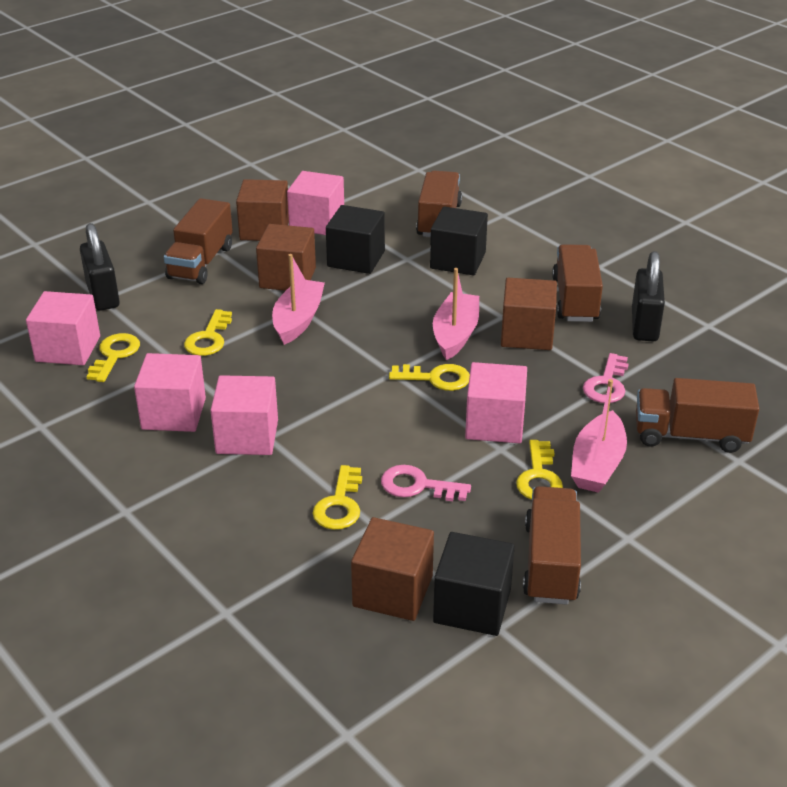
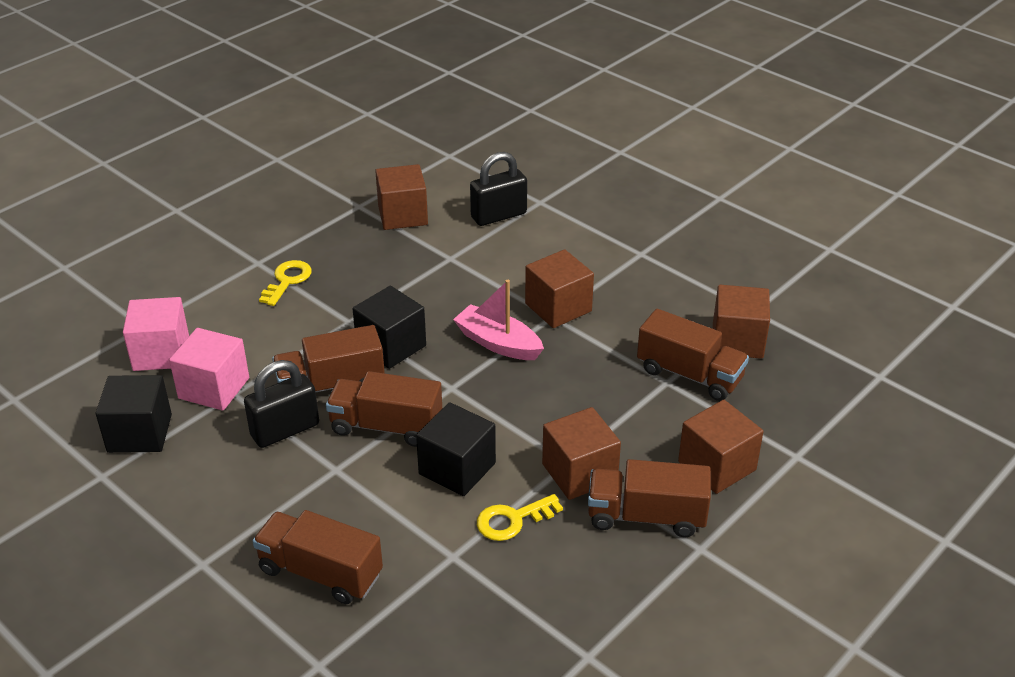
brown cube: [236,179,289,241] [256,224,316,291] [351,517,434,621] [501,278,557,350] = 4 -> [375,164,428,230] [525,249,594,328] [542,407,621,500] [678,400,764,494] [713,285,770,359] = 5
pink boat: [272,254,325,345] [433,268,479,360] [571,379,627,493] = 3 -> [453,280,544,360] = 1
pink cube: [26,291,100,365] [134,353,206,432] [210,375,278,455] [287,171,344,235] [465,362,527,443] = 5 -> [123,297,189,371] [169,328,249,411] = 2
pink key: [381,465,471,501] [583,353,629,403] = 2 -> none = 0
yellow key: [86,333,140,382] [184,309,232,356] [313,465,362,530] [389,364,470,391] [516,440,563,500] = 5 -> [259,260,312,306] [477,494,563,541] = 2

